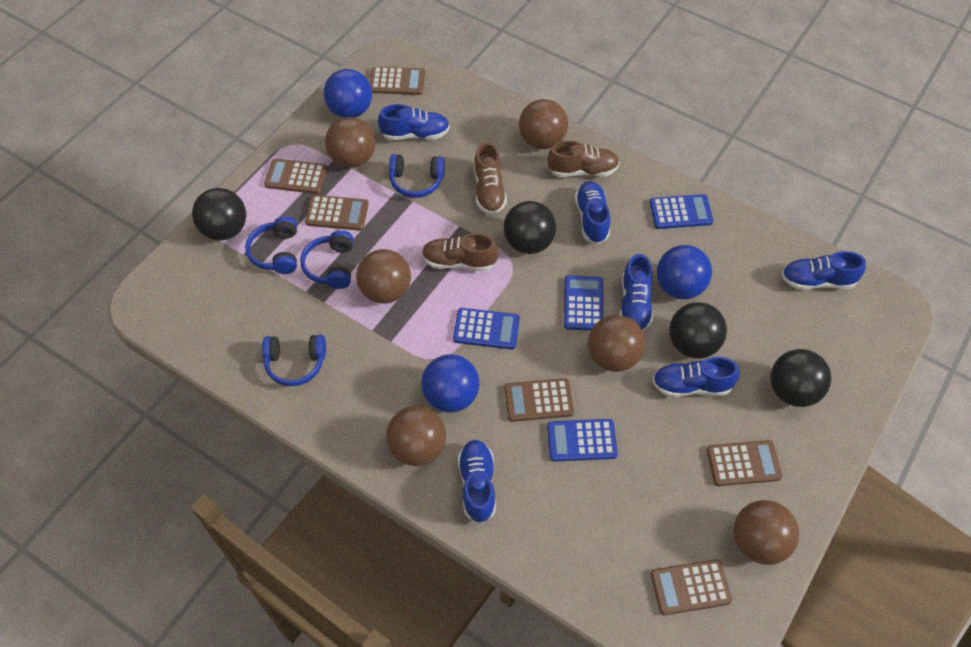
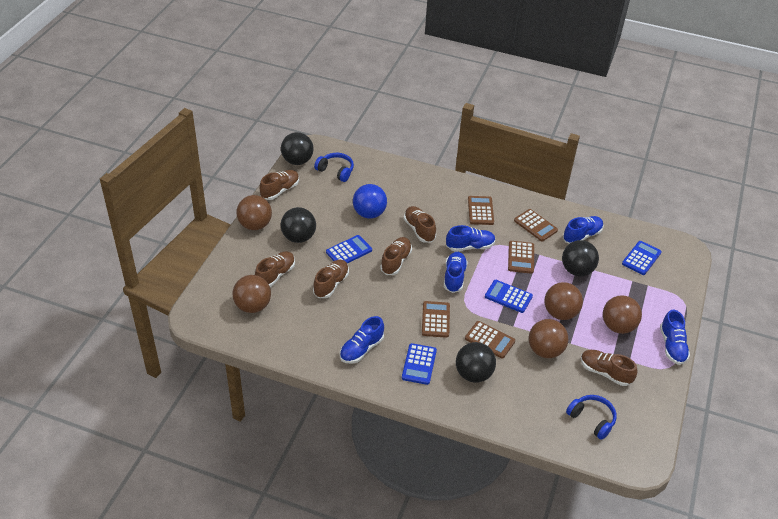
blue ball: [324,69,372,118] [421,354,480,413] [657,245,712,299] = 3 -> [353,184,387,218] = 1
blue headphones: [245,216,297,274] [262,335,326,386] [300,230,354,289] [389,154,445,198] = 4 -> [314,153,354,182] [566,395,617,440] = 2
blue shoe: [378,104,450,140] [458,440,496,523] [575,181,610,244] [620,254,653,332] [652,357,740,397] [782,251,866,290] = 6 -> [340,316,384,364] [444,252,468,293] [446,225,496,252] [563,216,603,244] [660,310,690,365] = 5
brown ball: [325,117,375,168] [356,249,411,303] [386,406,446,466] [519,99,568,149] [588,315,645,372] [733,500,799,565] = 6 -> [232,275,271,313] [236,195,272,230] [529,319,568,358] [544,282,583,320] [603,295,642,334] = 5
brown calculator: [264,159,328,194] [305,195,369,231] [370,67,425,95] [505,378,574,422] [650,559,732,615] [707,440,782,486] = 6 -> [422,301,450,338] [465,321,515,358] [468,196,494,225] [508,241,534,274] [514,209,558,241] = 5
brown shoe: [422,233,498,271] [474,142,507,215] [548,140,620,177] = 3 -> [255,251,295,287] [259,170,299,200] [313,260,349,298] [380,237,412,275] [404,206,436,243] [581,350,637,386] = 6

